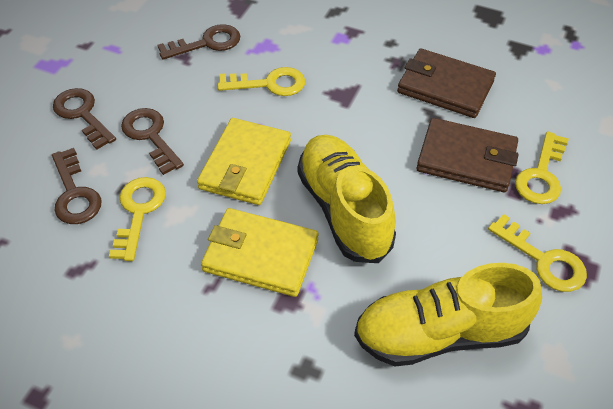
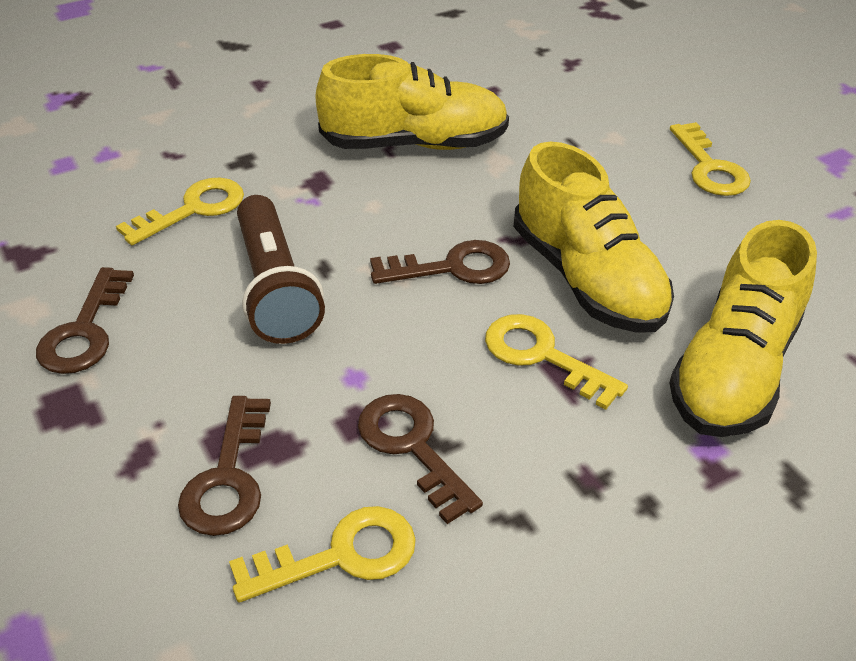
brown flashlight: none = 0 -> [237,195,325,344] = 1
brown wallet: [397,48,496,118] [417,118,519,192] = 2 -> none = 0
yellow shoe: [298,135,396,263] [354,263,542,366] = 2 -> [315,54,509,150] [513,142,674,333] [669,220,817,437] = 3
yellow wallet: [197,118,291,205] [201,208,318,297] = 2 -> none = 0

